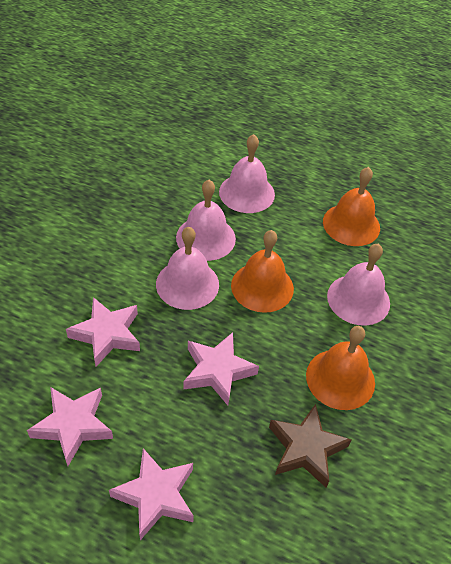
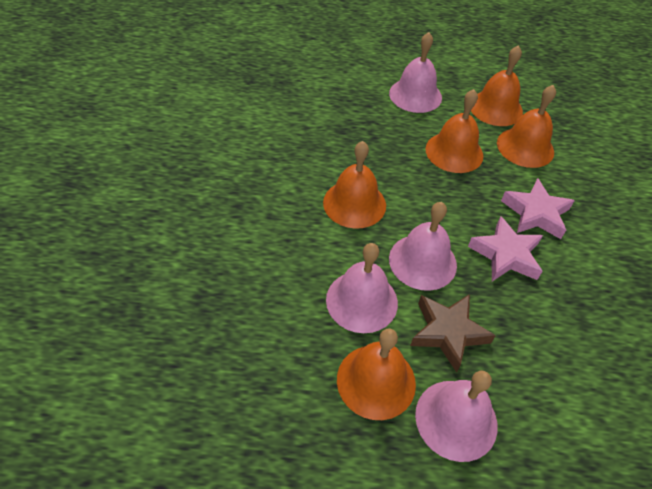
orange bell: [231,230,294,313] [306,326,375,410] [323,167,380,246] = 3 -> [323,141,386,229] [337,328,416,420] [425,89,483,173] [471,45,523,126] [497,85,556,168] = 5
pink star: [27,387,113,466] [66,297,140,367] [109,448,194,540] [183,332,259,405] = 4 -> [468,216,543,281] [501,178,575,239] = 2

